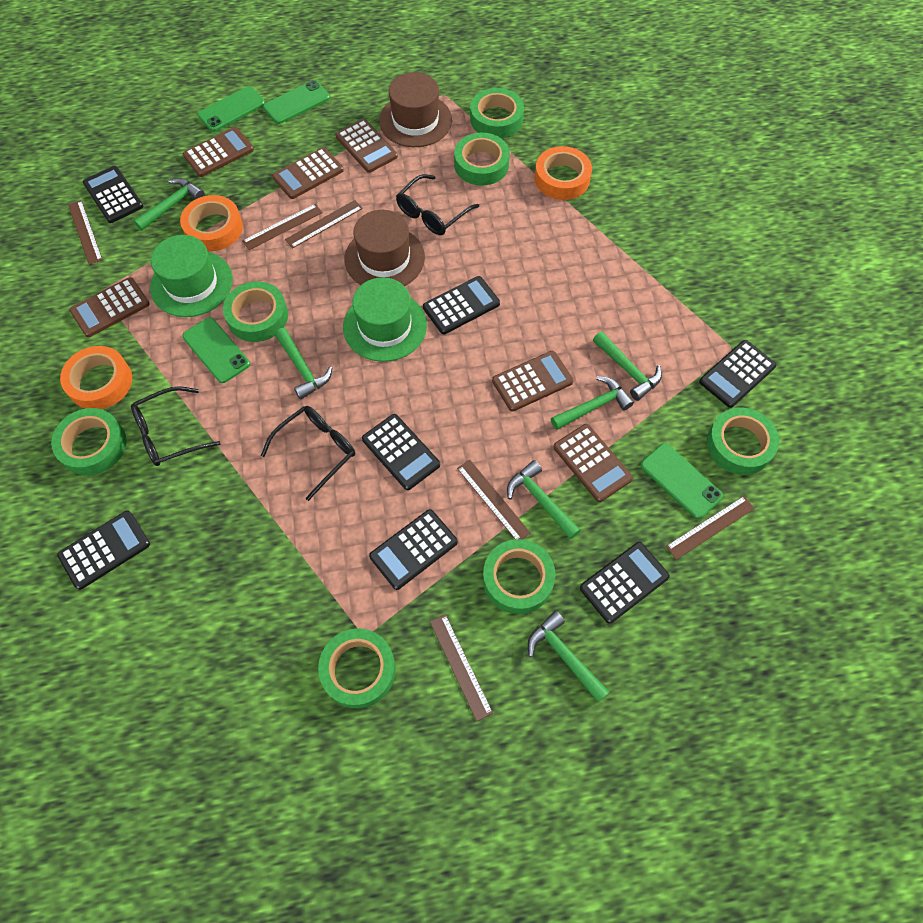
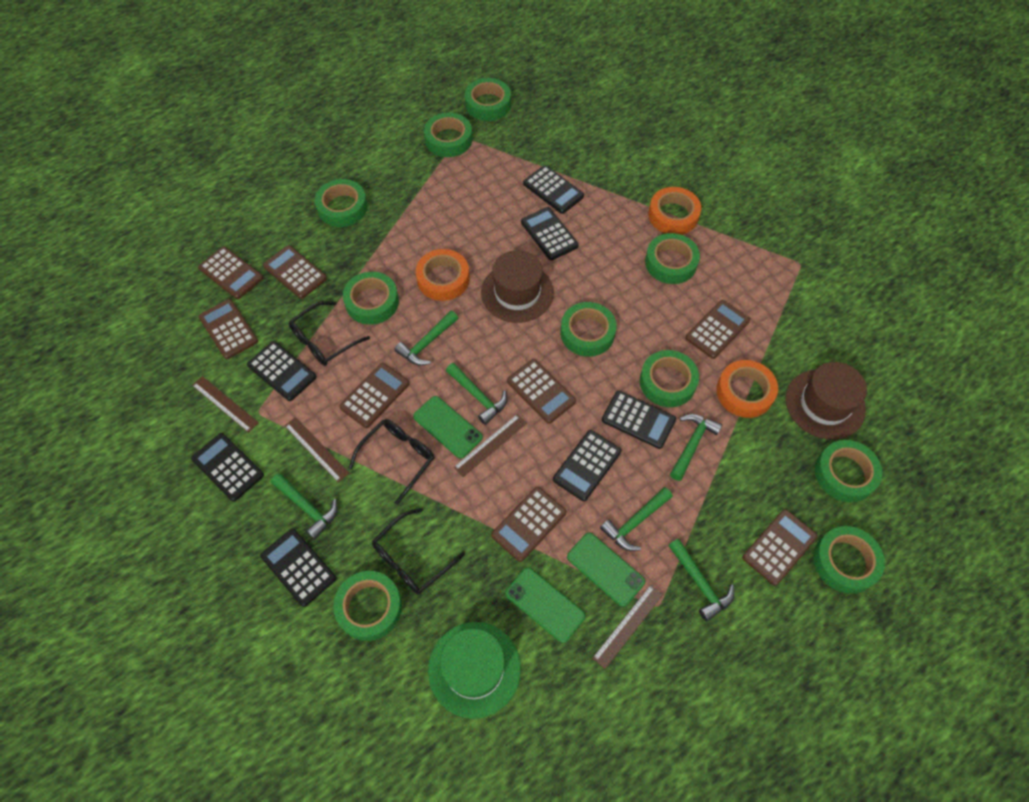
brown calculator: [69,277,150,337] [183,127,254,177] [272,147,344,199] [335,119,398,173] [492,351,573,411] [553,424,633,502] = 6 -> [198,247,263,299] [198,299,258,359] [263,245,327,299] [339,363,409,428] [491,487,566,562] [507,359,576,424] [685,300,750,359] [742,509,817,586] = 8
brown ruler: [68,200,103,265] [242,204,323,250] [285,200,363,248] [430,614,493,721] [457,460,531,539] [666,496,755,560] = 6 -> [192,376,259,433] [285,417,349,482] [454,414,527,477] [593,585,663,669] = 4
green hat: [150,235,233,317] [343,277,427,362] = 2 -> [428,622,521,719] = 1
green phone: [182,317,250,383] [198,86,265,132] [263,80,330,124] [640,443,723,519] = 4 -> [413,396,483,459] [505,567,585,643] [567,533,645,607] = 3
green tape: [51,408,127,475] [223,281,288,342] [318,628,396,708] [454,133,510,186] [470,88,524,138] [483,539,555,614] [707,407,779,475] = 7 -> [315,179,368,227] [333,571,402,641] [343,272,399,325] [424,112,472,157] [465,78,511,121] [560,302,617,357] [640,350,699,407] [645,233,700,284] [813,526,885,594] [815,440,883,502] = 10

